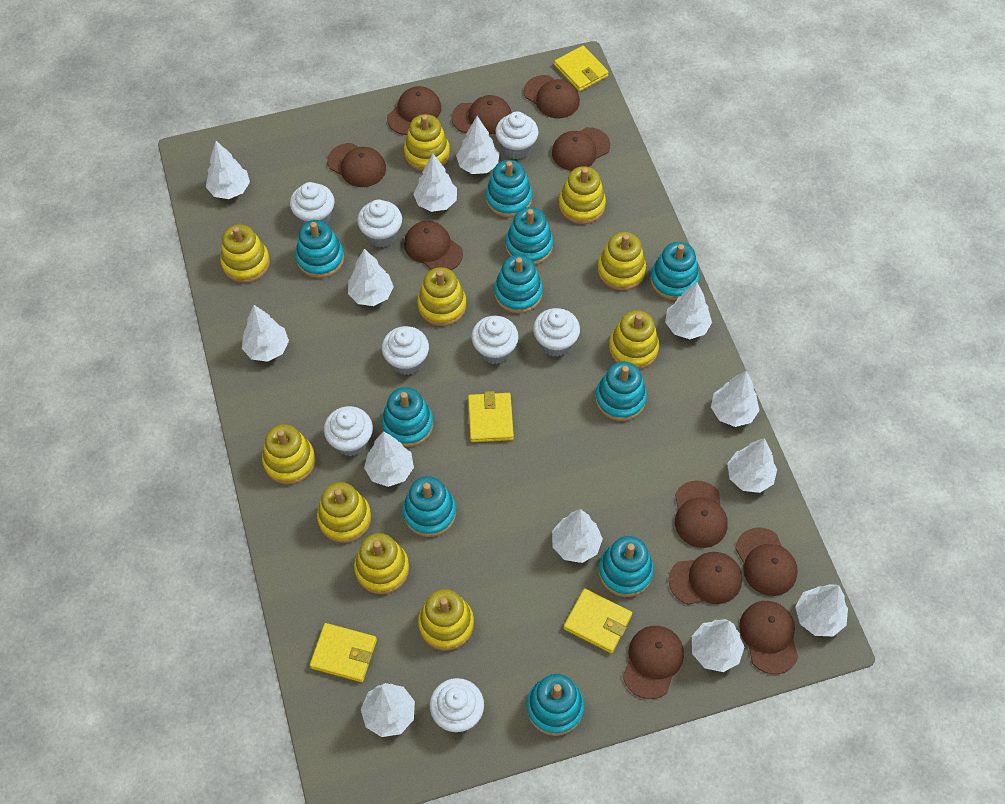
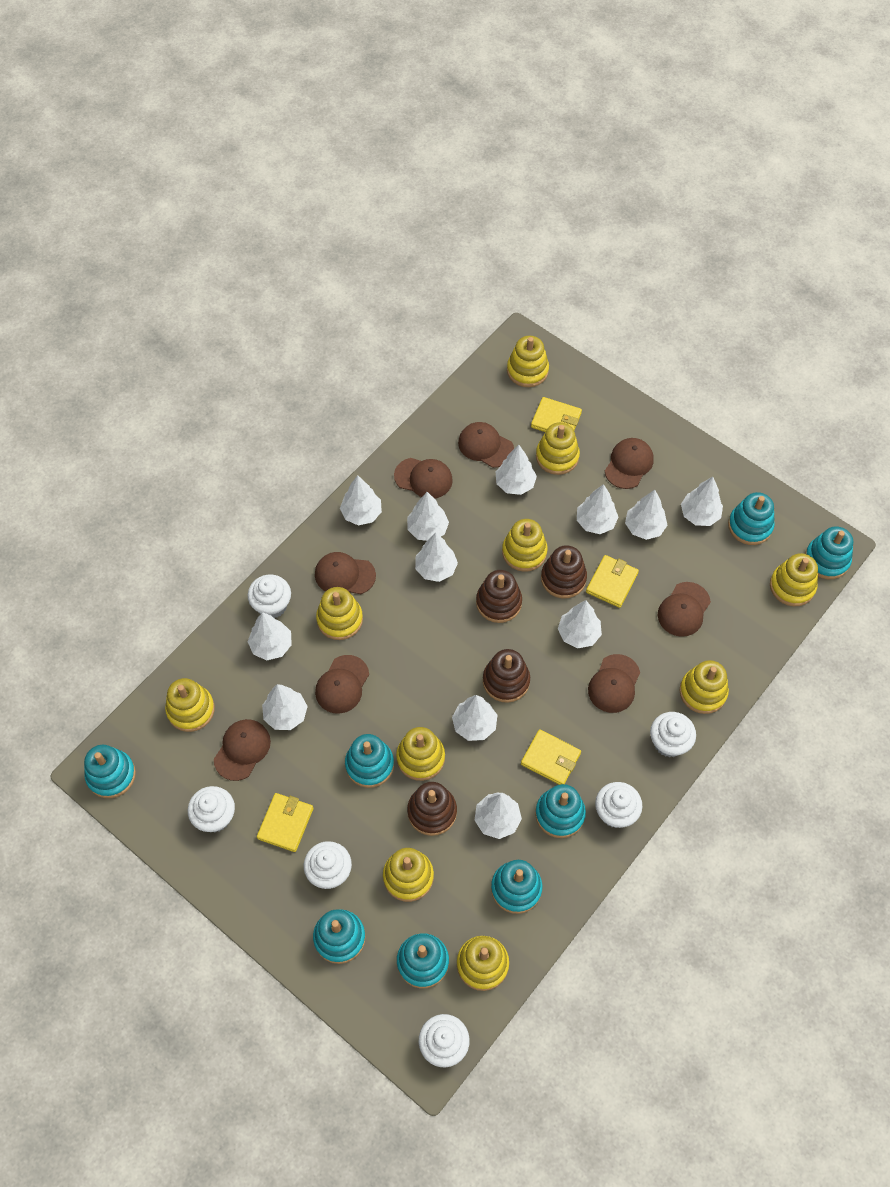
brown cap: [327,143,386,187] [387,86,441,135] [404,221,463,271] [451,95,512,135] [524,75,580,118] [552,127,610,171] [623,626,684,699] [669,552,742,605] [675,481,728,548] [735,527,798,596] [739,601,798,674] = 11 -> [214,719,271,781] [315,552,376,594] [315,655,369,714] [394,458,453,499] [458,422,514,468] [588,654,640,713] [605,438,654,489] [658,582,711,637] = 8
brown stacking toy: none = 0 -> [407,782,457,836] [476,570,522,623] [483,649,530,703] [541,545,587,598] = 4
turquoise stacking toy: [295,220,344,278] [381,387,433,447] [403,476,456,537] [486,160,532,218] [494,255,543,314] [505,207,553,265] [526,674,584,736] [595,361,647,421] [598,536,654,597] [650,242,699,300] = 10 -> [84,745,136,798] [313,909,366,964] [345,734,394,788] [397,933,449,989] [491,860,543,914] [535,784,586,838] [728,492,775,545] [805,527,853,579] = 8
white cupcake: [290,182,335,225] [324,406,373,456] [357,200,402,247] [382,326,429,375] [430,678,484,732] [471,316,519,364] [495,111,539,159] [533,308,580,357] = 8 -> [188,786,235,833] [248,574,291,618] [304,841,352,889] [419,1014,470,1068] [595,782,642,828] [650,712,696,757] = 6
white tree: [206,141,250,199] [242,305,289,362] [348,249,394,306] [361,683,415,737] [364,431,414,487] [413,154,457,212] [456,116,500,174] [552,509,603,563] [665,282,712,339] [692,619,744,672] [711,371,760,427] [727,438,777,493] [795,584,848,636] = 13 -> [248,612,292,660] [262,684,308,730] [340,475,382,525] [407,492,449,541] [415,533,458,582] [452,695,497,741] [474,792,522,839] [496,445,537,495] [558,600,602,648] [577,484,619,534] [625,490,667,540] [681,477,723,526] = 12

